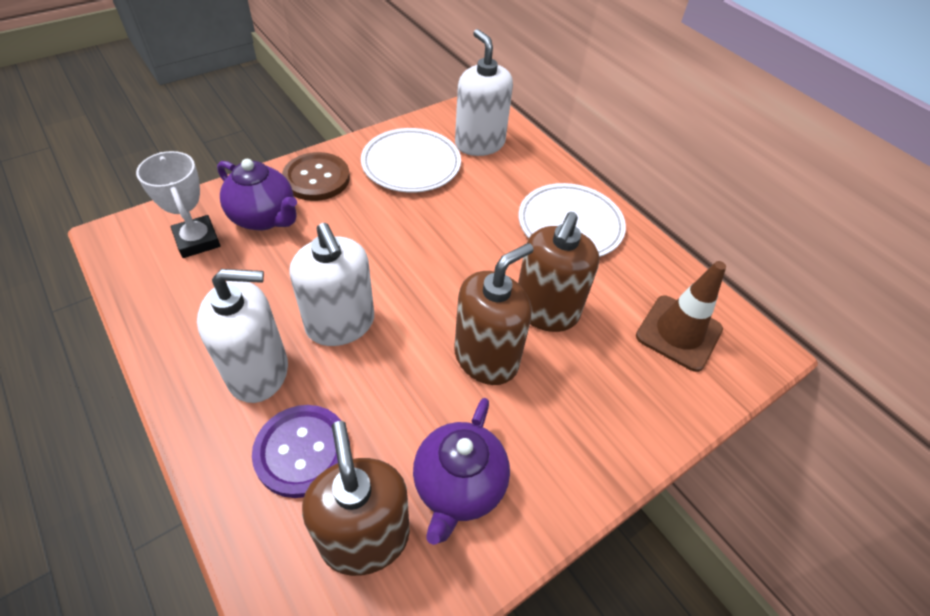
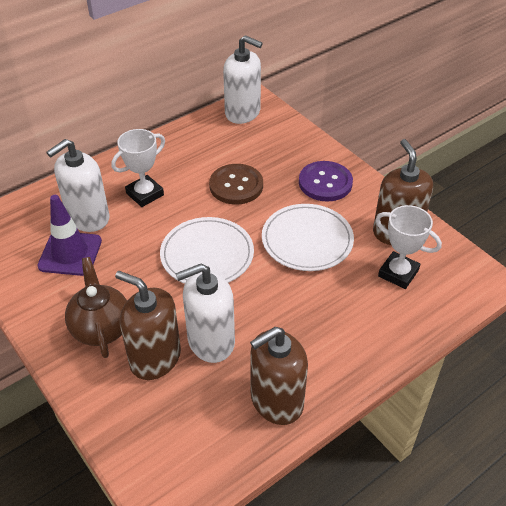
brown teapot: none = 0 -> [65,257,127,358] = 1
brown traffic cone: [636,261,726,372] = 1 -> none = 0
purple teapot: [217,159,297,231] [413,398,510,545] = 2 -> none = 0
purple traffic cone: none = 0 -> [37,195,102,276] = 1
white trophy: [136,151,221,258] = 1 -> [111,129,165,207] [376,205,442,289] = 2

